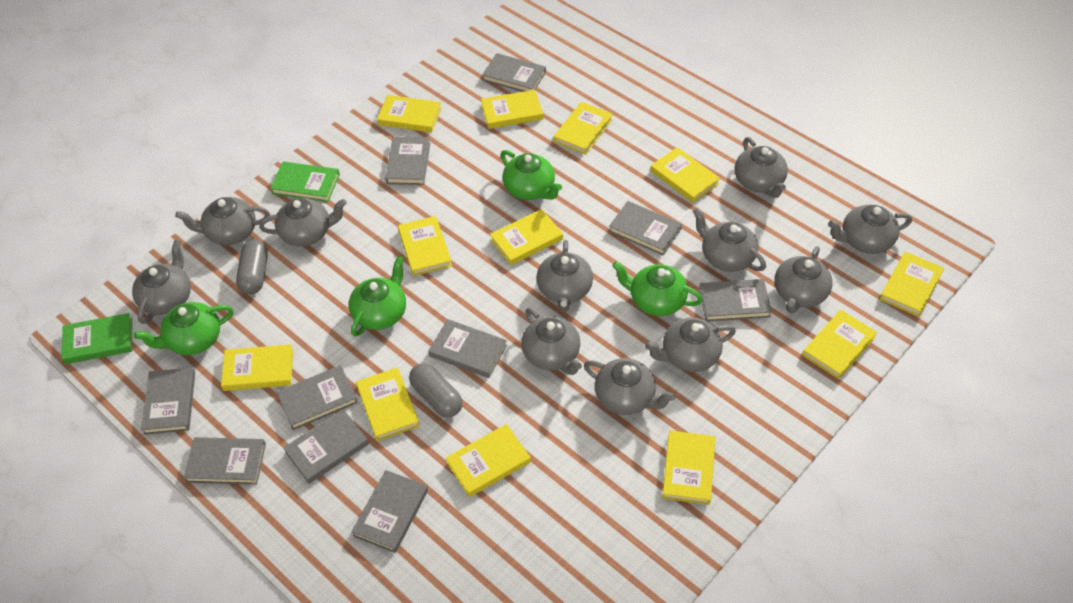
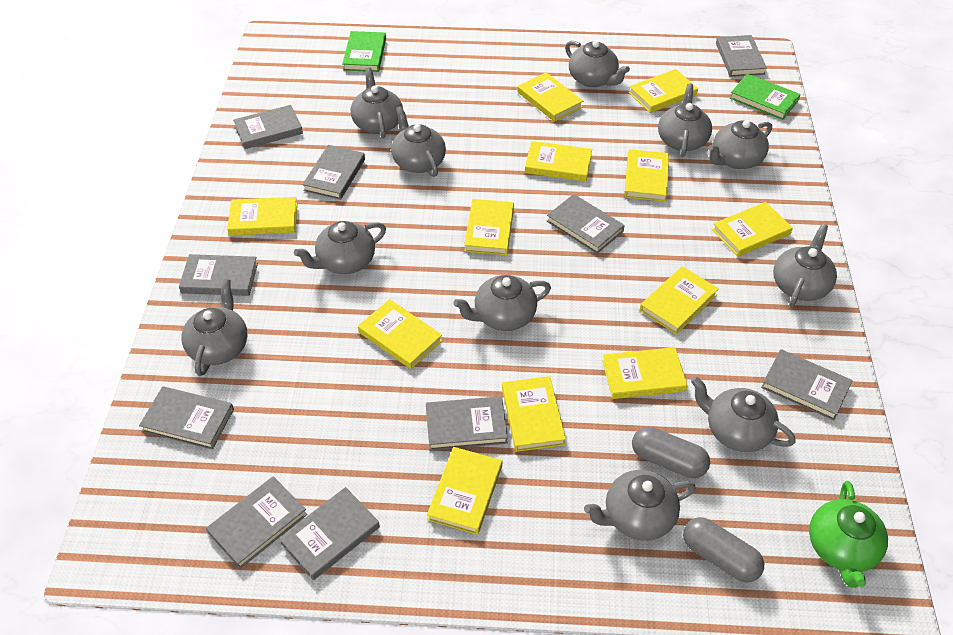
green teapot: [134,302,233,355] [349,256,406,337] [500,150,562,200] [612,262,703,316] = 4 -> [809,481,888,588] = 1

